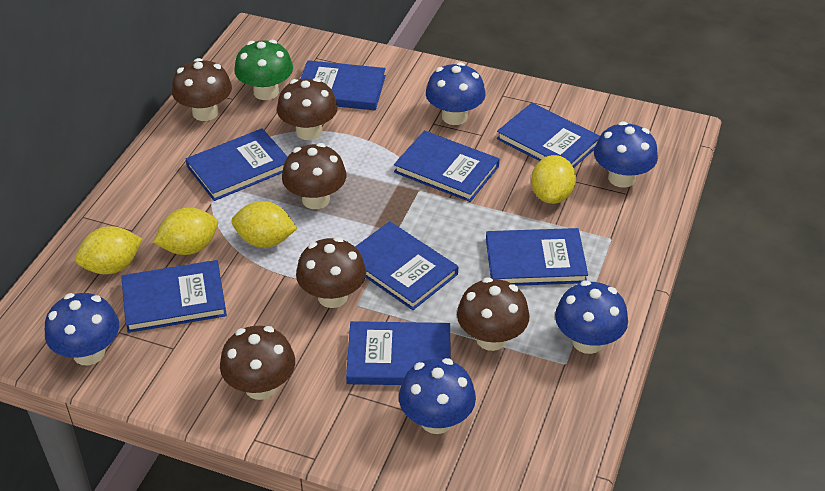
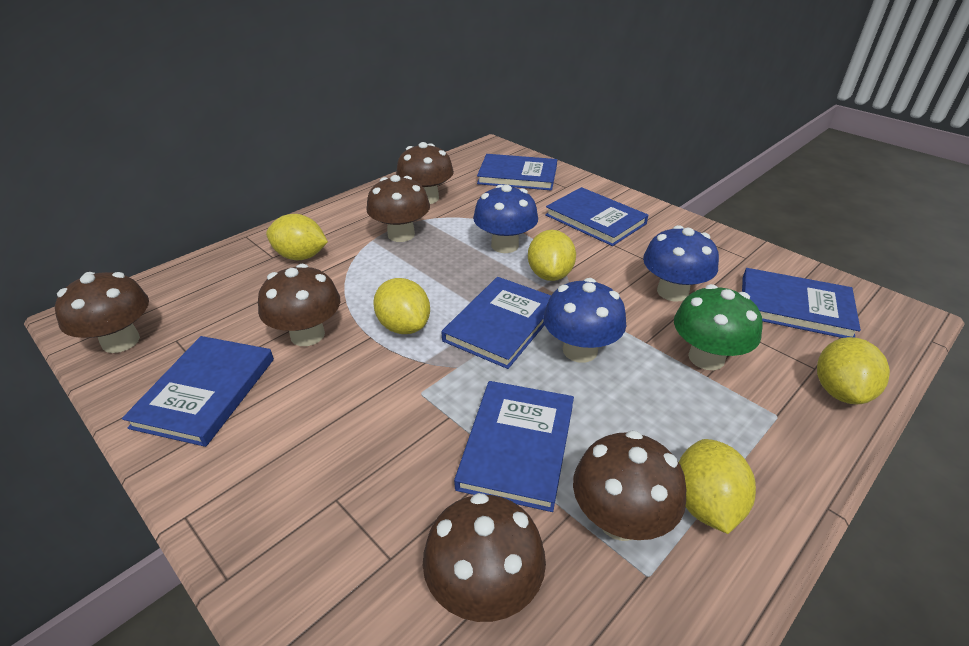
blue book: [121,260,227,333] [186,128,287,201] [301,60,386,110] [346,321,450,385] [355,221,458,310] [394,131,499,202] [486,228,588,286] [497,103,600,168] = 8 -> [122,336,274,447] [442,277,551,369] [454,381,574,512] [477,154,557,191] [545,187,648,246] [742,268,861,338] = 6
blue mushroom: [45,293,119,365] [399,358,476,434] [426,62,486,125] [555,281,628,354] [594,121,658,188] = 5 -> [473,185,538,253] [543,278,626,363] [643,225,719,302] = 3
yellow lemon: [75,226,142,274] [153,208,218,255] [232,201,297,248] [531,155,576,204] = 4 -> [266,214,328,260] [373,278,430,334] [528,230,576,281] [679,439,756,534] [817,337,890,405] = 5

